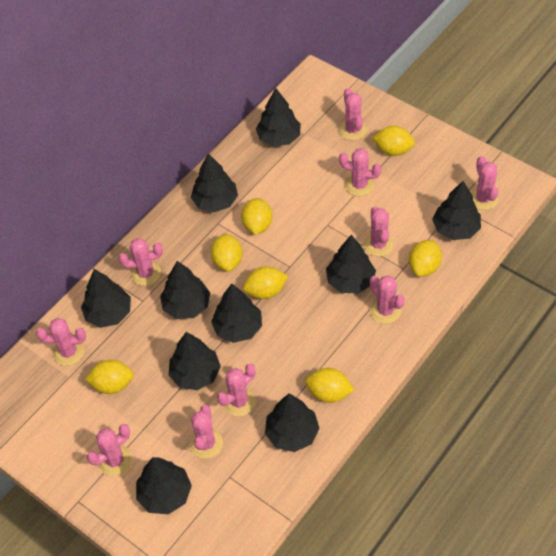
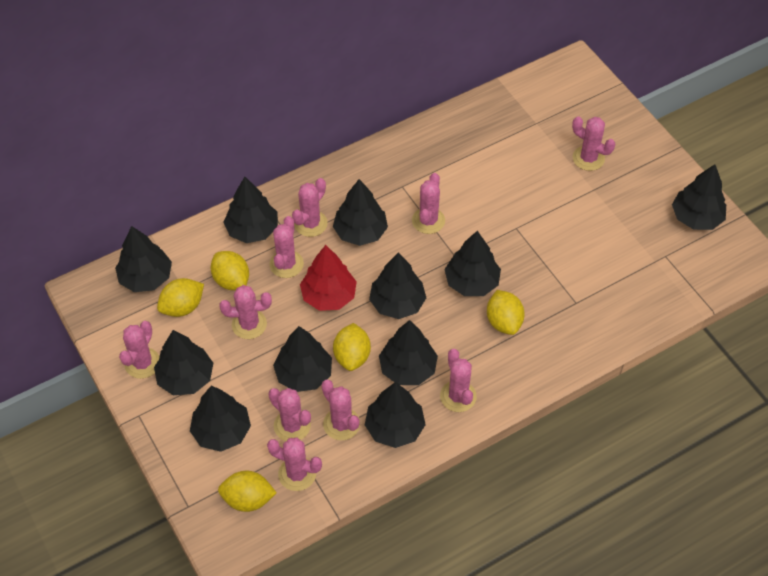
black tree: [81,269,131,328] [136,457,192,514] [160,261,210,319] [169,332,221,390] [191,153,238,212] [211,283,262,343] [256,88,301,146] [265,393,320,452] [326,235,376,294] [432,181,481,240] = 10 -> [115,226,172,292] [154,330,213,395] [190,386,251,452] [224,177,278,243] [273,326,332,392] [333,179,388,246] [365,382,426,448] [369,252,426,319] [379,320,438,385] [444,231,501,296] [672,164,726,230] = 11
red tree: none = 0 -> [300,245,357,311] = 1
yellow lemon: [84,360,134,394] [211,233,242,271] [241,198,272,235] [243,266,288,299] [305,368,354,403] [372,126,415,156] [409,240,442,277] = 7 -> [157,278,204,317] [211,251,249,290] [218,471,277,512] [333,323,371,371] [487,290,525,335] = 5

